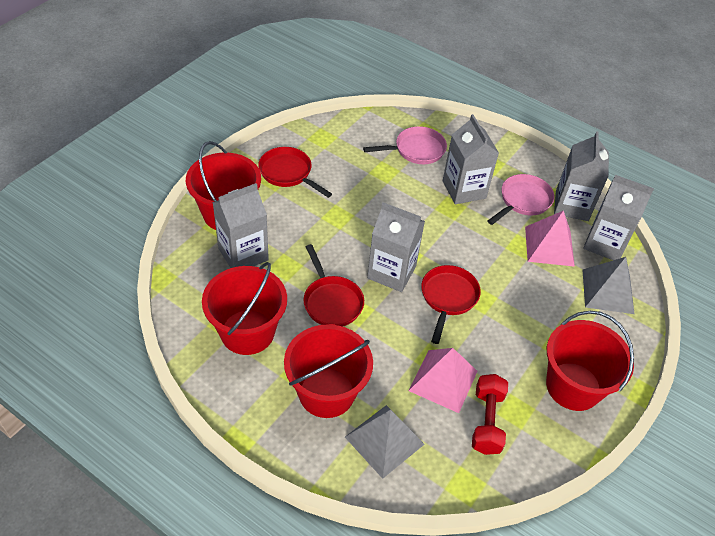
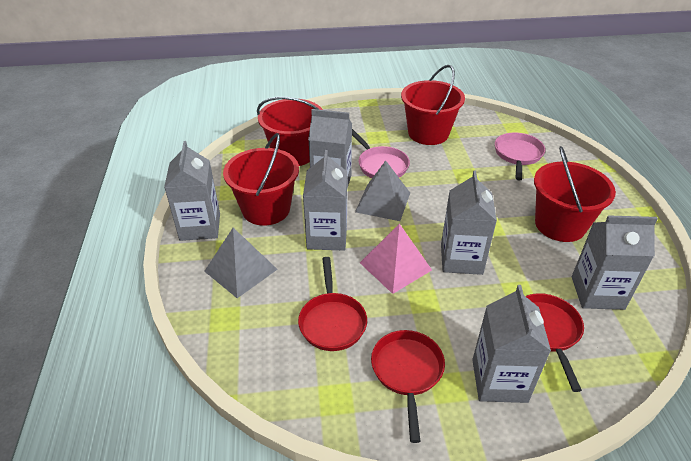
grey carton: [212,183,269,268] [367,202,425,292] [443,114,499,204] [554,131,609,221] [583,175,654,260] = 5 -> [164,141,220,241] [303,150,347,251] [308,109,352,188] [441,170,497,275] [472,285,551,403] [572,215,658,310] = 6
pink pyramid: [409,348,477,413] [525,210,575,267] = 2 -> [360,223,432,294] = 1
red dumbbell: [472,374,508,455] = 1 -> none = 0

